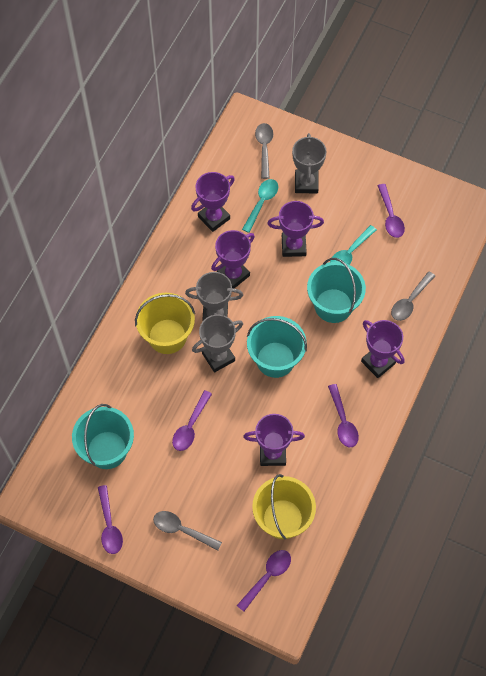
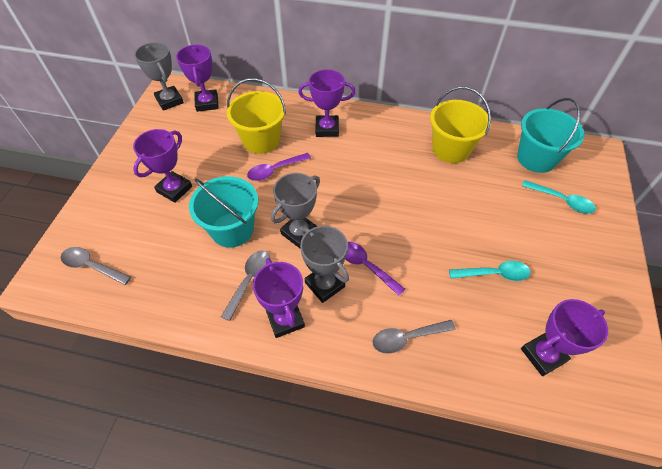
purple spoon: [98,485,123,554] [172,390,212,451] [237,550,291,612] [328,384,359,447] [378,184,405,238] = 5 -> [247,153,311,181] [345,242,405,296] = 2
turquoise bucket: [72,404,134,469] [247,316,307,378] [307,258,366,323] = 3 -> [189,176,258,248] [517,98,584,173] = 2

